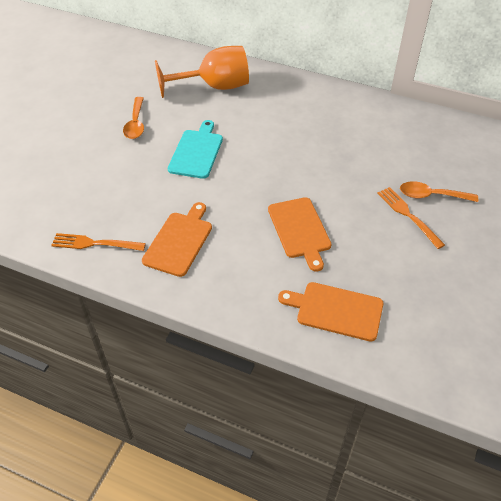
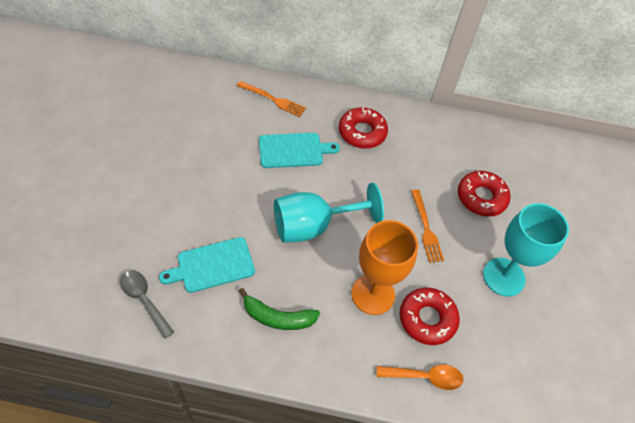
green banana: none = 0 -> [239,288,320,330] = 1
grey spoon: none = 0 -> [120,270,174,339] = 1
orange cutting board: [142,202,212,277] [268,197,332,272] [278,282,383,342] = 3 -> none = 0
orange spoon: [123,97,144,139] [400,181,478,202] = 2 -> [377,365,464,390] = 1
red donut: none = 0 -> [339,107,388,148] [400,288,460,345] [458,171,511,217] = 3
turquoise cutting board: [168,120,223,179] = 1 -> [159,237,255,293] [259,133,340,168] = 2
turquoise goblet: none = 0 -> [274,183,384,243] [483,203,569,296] = 2

